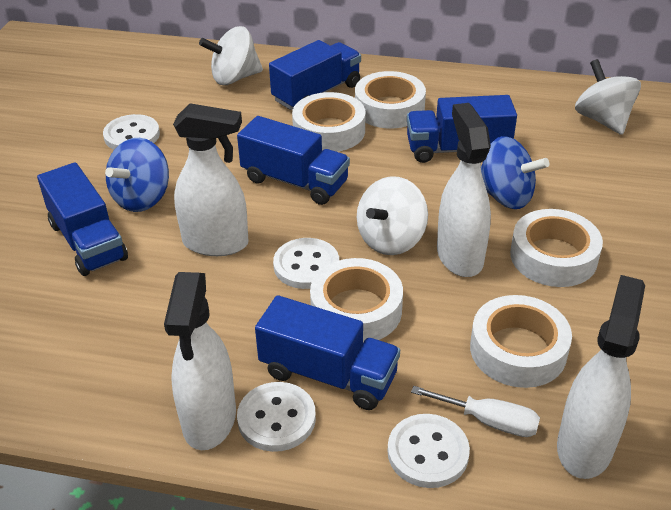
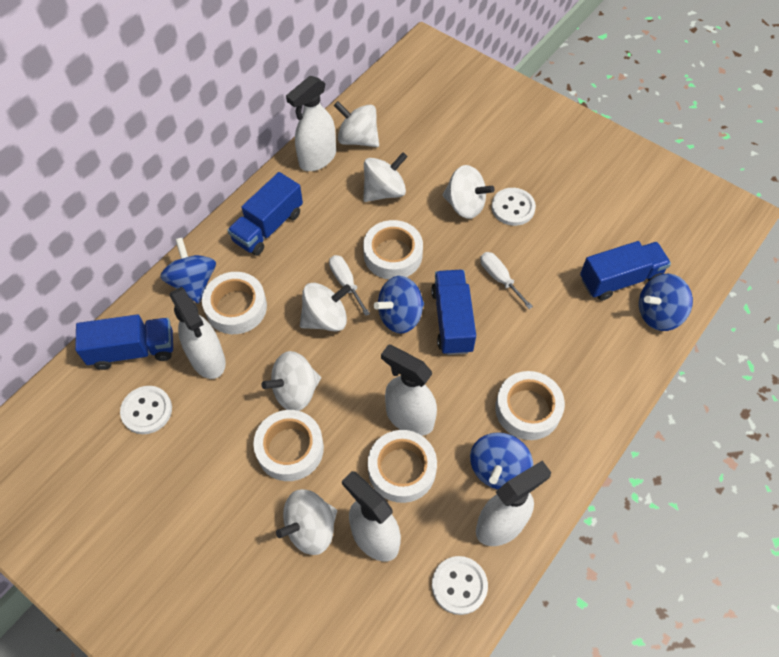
blue spinning top: [105,138,169,212] [481,136,549,209] = 2 -> [160,238,216,304] [374,276,424,334] [470,432,533,490] [639,274,693,331] = 4
blue truck: [37,162,128,276] [237,116,350,205] [255,295,400,410] [269,40,361,110] [407,95,517,163] = 5 -> [75,314,173,370] [227,172,303,256] [431,270,476,355] [580,241,671,301] = 4
white button: [103,114,160,150] [237,382,316,452] [273,238,339,289] [387,414,470,488] = 4 -> [120,386,172,434] [432,556,488,615] [492,188,536,226] = 3
white screwdriver: [411,386,540,437] = 1 -> [329,255,370,316] [480,252,533,309] = 2
white spinning top: [199,26,263,85] [357,176,428,255] [575,59,641,135] = 3 -> [261,351,321,411] [276,489,337,555] [300,283,351,332] [334,101,379,147] [363,152,408,202] [442,165,495,219] = 6
white spray bottle: [164,272,236,450] [173,103,248,256] [437,103,491,277] [557,275,645,479] = 4 -> [170,287,226,379] [286,76,336,171] [342,471,401,562] [381,344,437,436] [476,460,551,546] = 5

